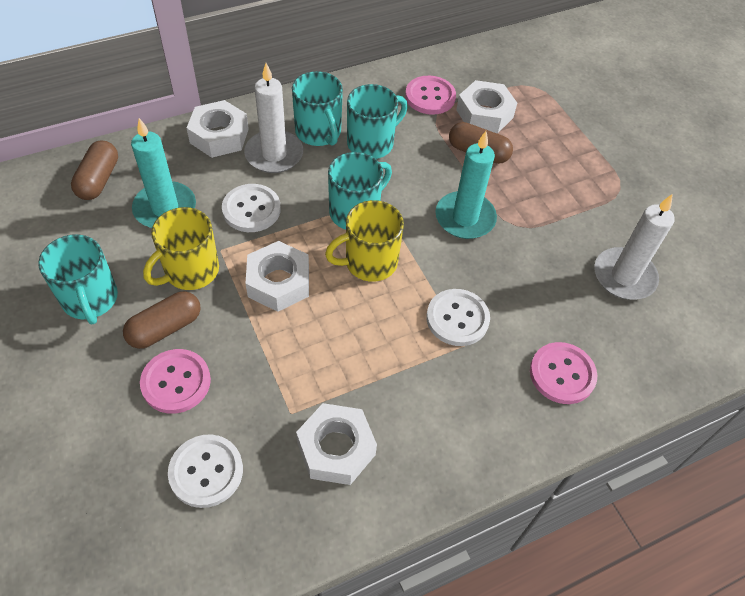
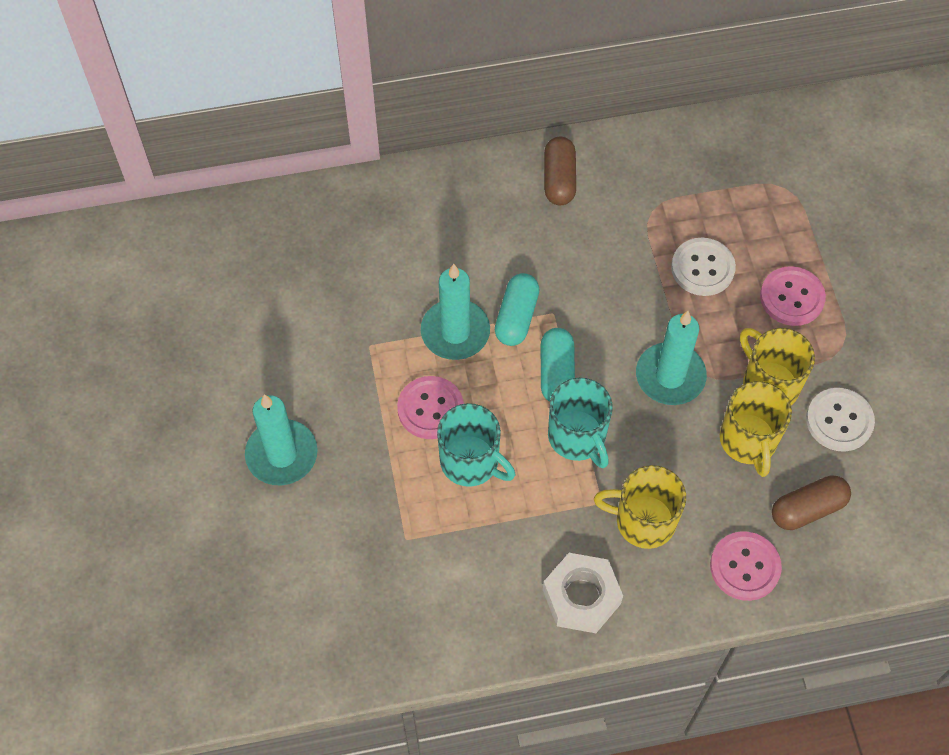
brown capsule: [71,141,118,200] [123,291,200,349] [449,122,513,164] = 3 -> [544,137,576,205] [772,475,851,530] = 2
turquoise candle: [131,118,196,228] [435,131,497,239] = 2 -> [245,394,318,485] [421,264,490,360] [636,311,707,405] = 3
turquoise capsule: none = 0 -> [495,273,539,346] [541,328,575,402] = 2
turquoise mug: [38,234,118,324] [292,71,343,146] [328,152,392,229] [347,84,408,159] = 4 -> [437,403,515,487] [548,378,613,468] = 2
white button: [168,434,243,508] [222,184,281,232] [426,289,490,346] = 3 -> [671,238,736,296] [806,388,875,452] = 2
white candle: [244,63,303,173] [594,194,674,300] = 2 -> none = 0
white nut: [187,100,249,158] [245,241,309,312] [296,403,377,485] [456,80,517,133] = 4 -> [543,553,623,633] = 1
yellow mug: [143,207,219,290] [325,200,404,282] = 2 -> [594,465,686,549] [720,381,792,477] [740,328,815,405] = 3

